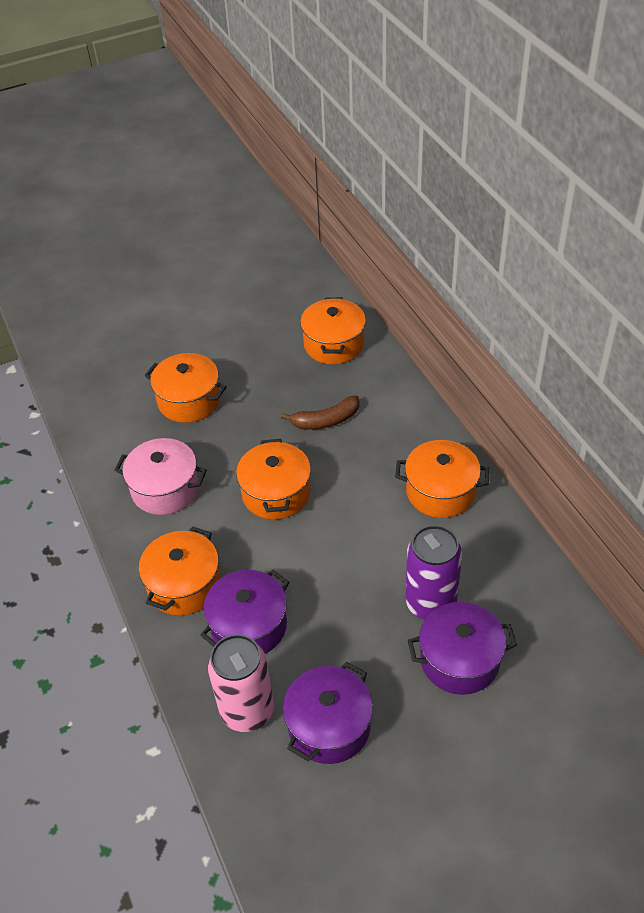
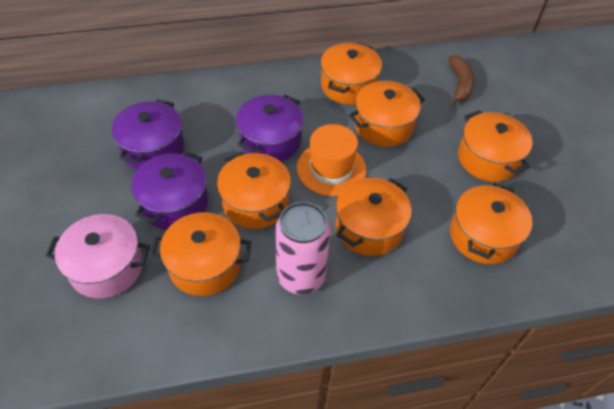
orange hat: none = 0 -> [297,124,366,196] = 1
orange pot: [139,526,221,616] [145,353,227,423] [236,439,311,520] [300,297,366,364] [395,440,490,518] = 5 -> [150,212,251,296] [217,151,291,229] [320,42,382,105] [336,178,412,256] [349,81,425,147] [450,183,532,264] [458,110,532,182] = 7
purple can: [405,525,462,620] = 1 -> none = 0

